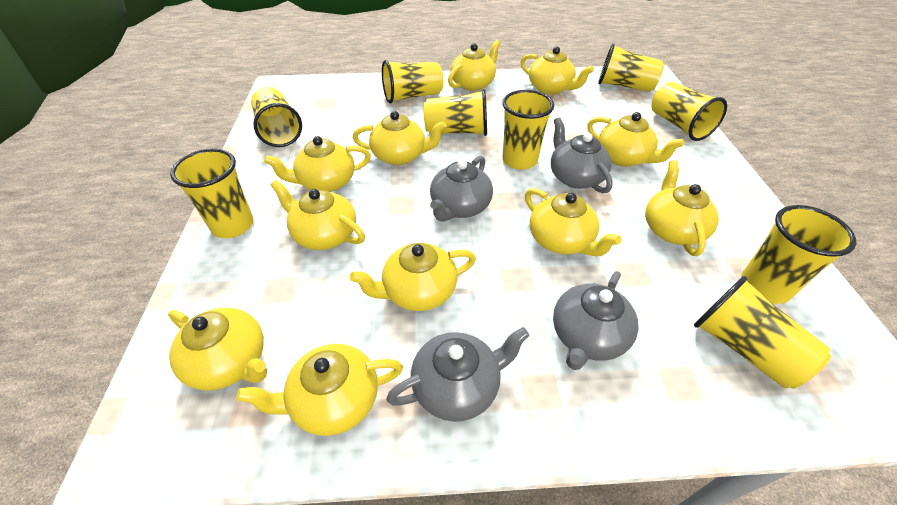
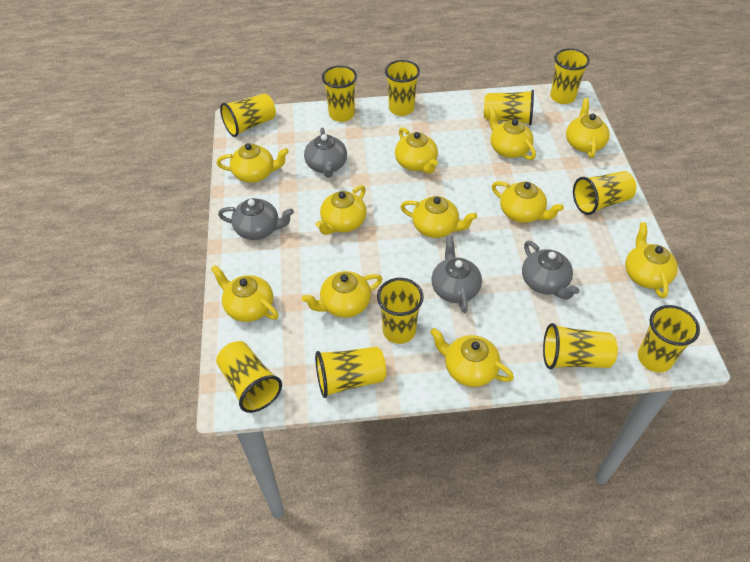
yellow cup: [170,149,254,238] [251,87,302,147] [382,60,443,103] [424,89,487,136] [502,90,554,170] [598,44,664,92] [651,82,727,141] [694,276,831,389] [741,205,856,304] = 9 -> [216,341,282,413] [220,93,276,137] [315,346,386,398] [322,66,357,122] [377,278,424,344] [385,60,420,116] [484,90,534,125] [543,323,618,369] [550,48,590,104] [573,171,636,215] [638,305,700,372] = 11

